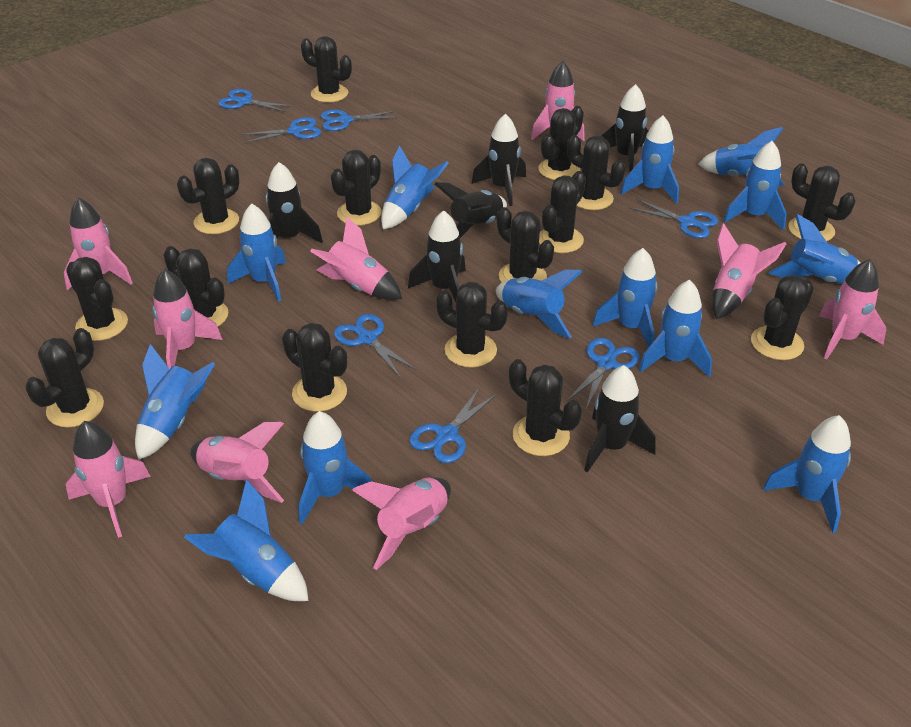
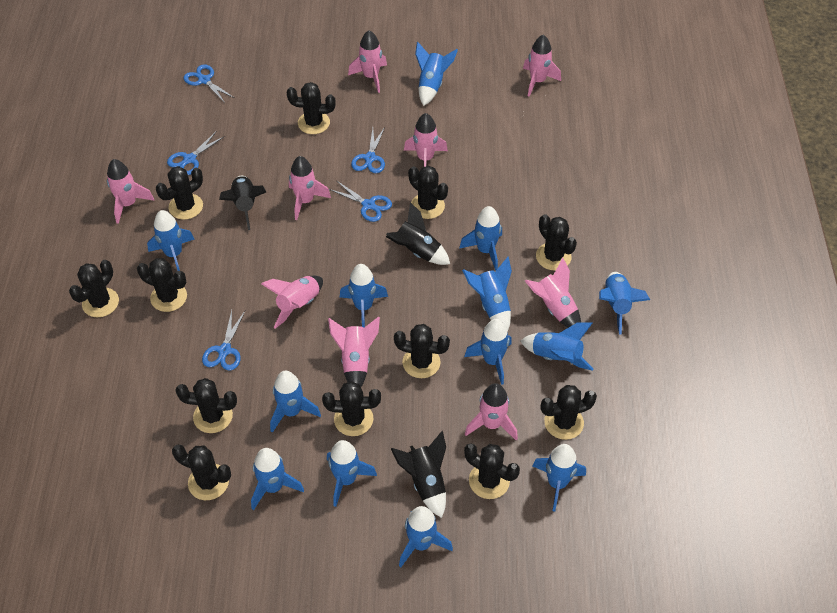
black cactus: [25,328,104,428] [66,257,128,341] [163,246,228,327] [177,158,239,234] [282,323,347,412] [301,36,352,103] [331,150,382,226] [436,282,508,368] [497,207,554,282] [509,359,582,456] [538,106,584,180] [539,171,586,253] [567,135,625,210] [751,275,814,360] [788,163,856,241] = 15 -> [69,260,119,317] [137,258,187,312] [156,166,203,220] [172,445,231,500] [175,378,237,433] [287,82,336,134] [322,381,381,436] [394,324,450,378] [408,166,448,219] [464,443,520,499] [536,214,577,271] [541,385,597,440] = 12
black rocket: [266,162,323,243] [408,210,466,302] [435,182,507,238] [471,114,526,206] [584,365,656,472] [601,84,648,172] = 6 -> [219,176,266,230] [386,202,450,265] [391,431,446,518] = 3
blue scissors: [218,89,294,112] [241,117,321,143] [320,110,398,131] [334,314,417,377] [409,387,498,463] [567,338,640,409] [629,199,718,238] = 7 -> [167,131,225,175] [184,64,235,103] [202,310,246,371] [329,181,392,222] [351,127,385,173] = 5

